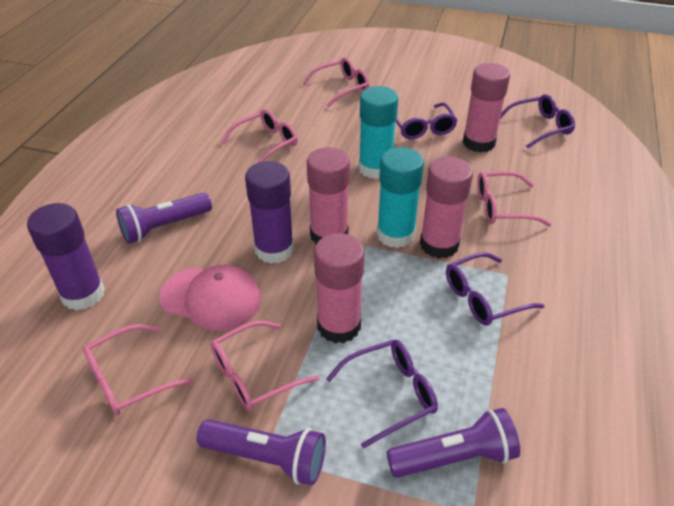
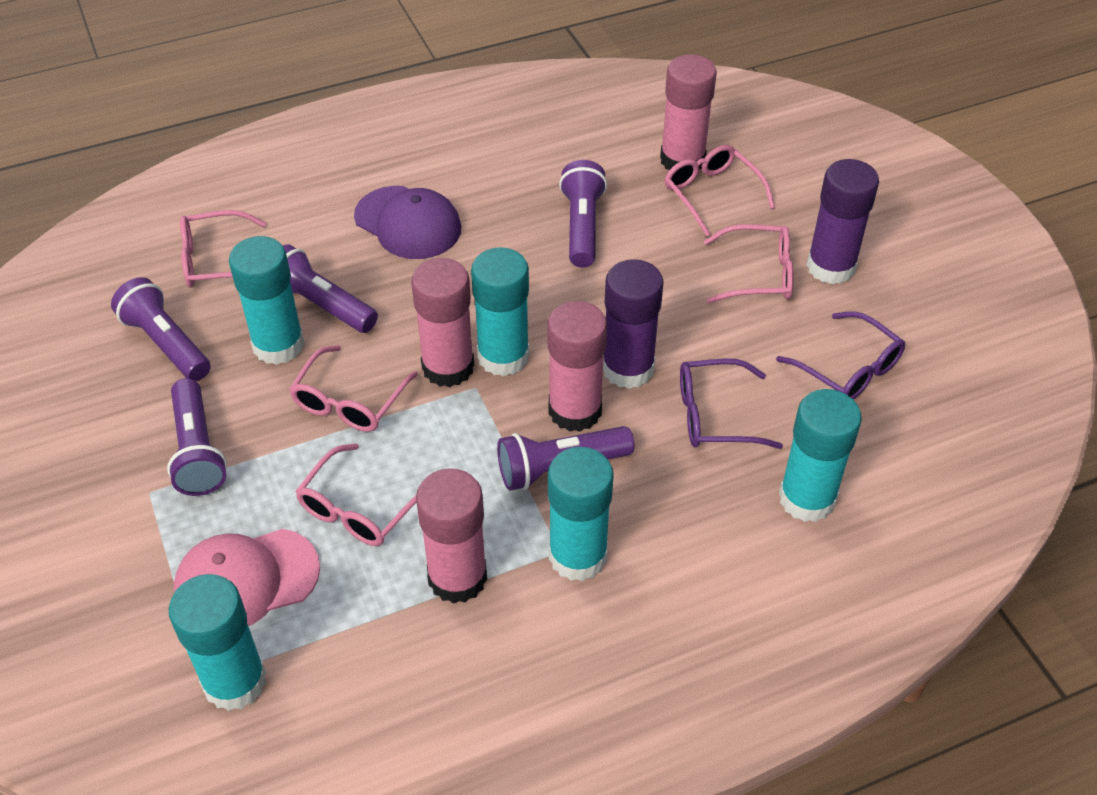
purple cap: none = 0 -> [354,186,461,259] = 1
purple flashlight: [116,193,212,244] [197,419,326,486] [387,408,520,478] = 3 -> [111,277,211,381] [167,378,227,496] [283,244,378,333] [497,426,635,491] [559,160,607,267] = 5
purple glasses: [326,340,438,449] [395,102,457,139] [446,252,545,326] [500,94,575,149] = 4 -> [680,358,783,449] [776,311,905,400] = 2
turquoise glue stick: [358,86,398,179] [377,147,424,248] = 2 -> [169,574,266,711] [229,236,305,365] [471,247,530,376] [548,447,614,581] [779,389,862,522] = 5

